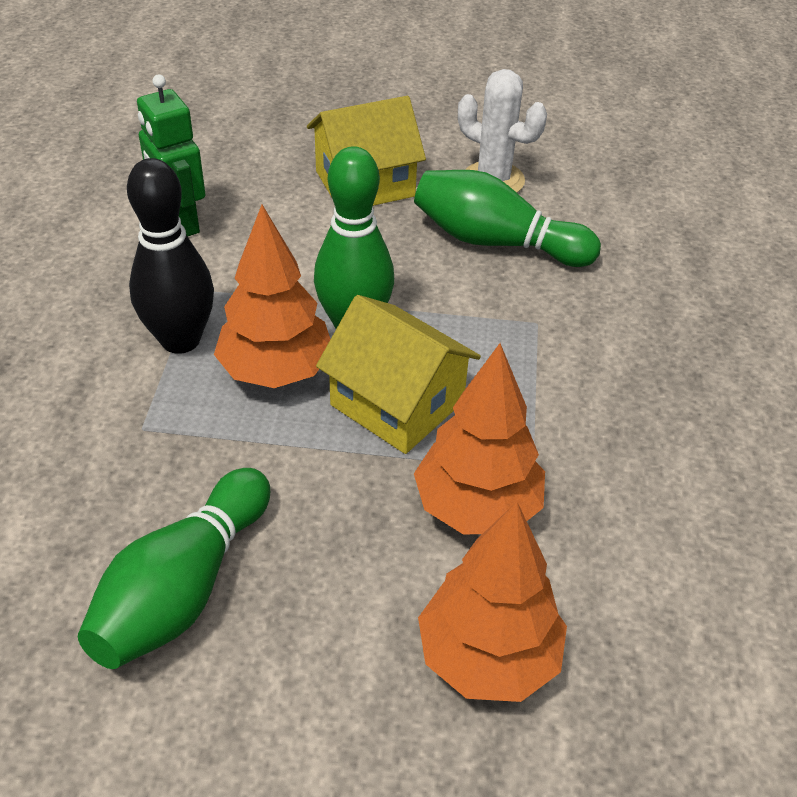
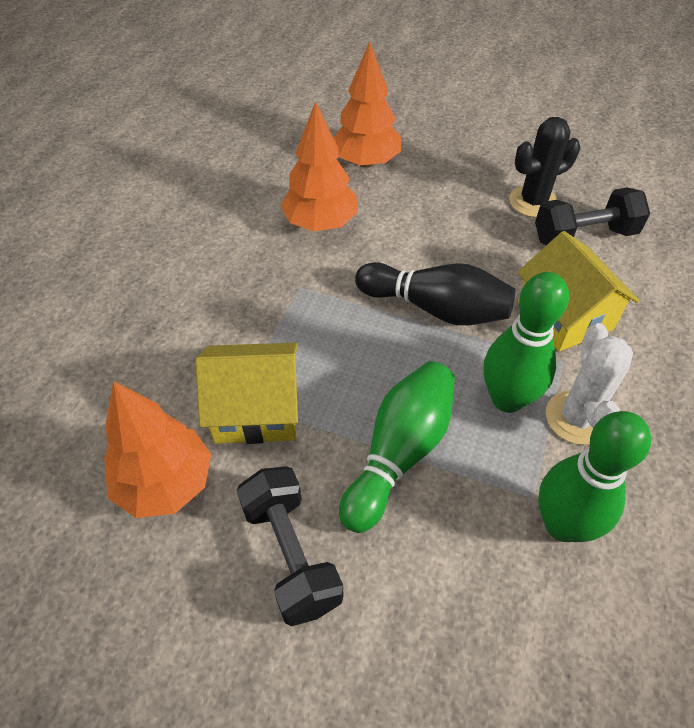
black cactus: none = 0 -> [509,117,580,218] = 1
black dumbbell: none = 0 -> [236,466,343,626] [535,187,650,245] = 2
green robot: [137,75,206,237] = 1 -> none = 0

